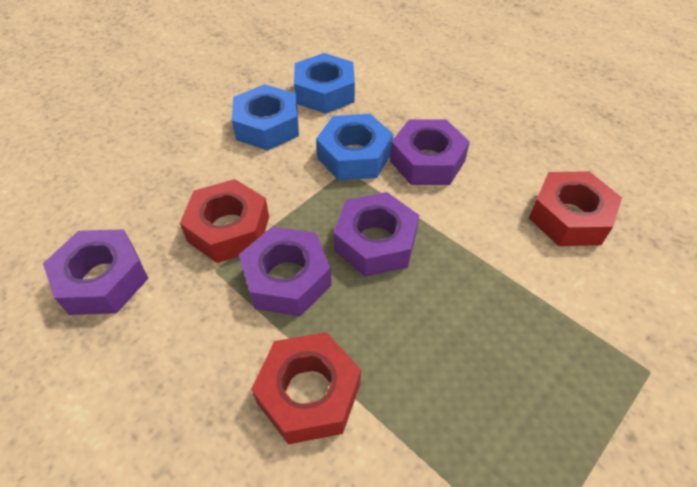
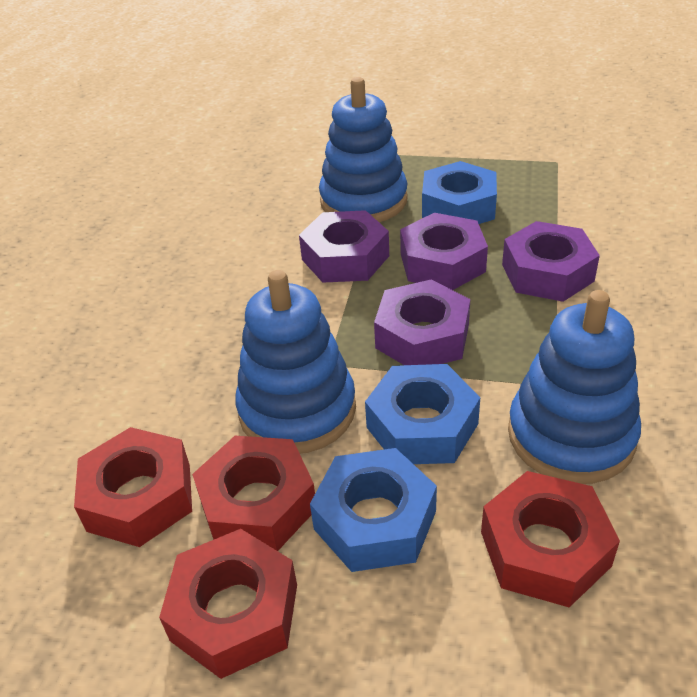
blue stacking toy: none = 0 -> [235,270,356,454] [319,77,408,222] [508,290,641,484] = 3
red nut: [180,179,269,263] [251,332,361,444] [529,171,622,246] = 3 -> [74,427,192,547] [159,529,297,679] [192,436,315,551] [481,471,620,607] = 4

